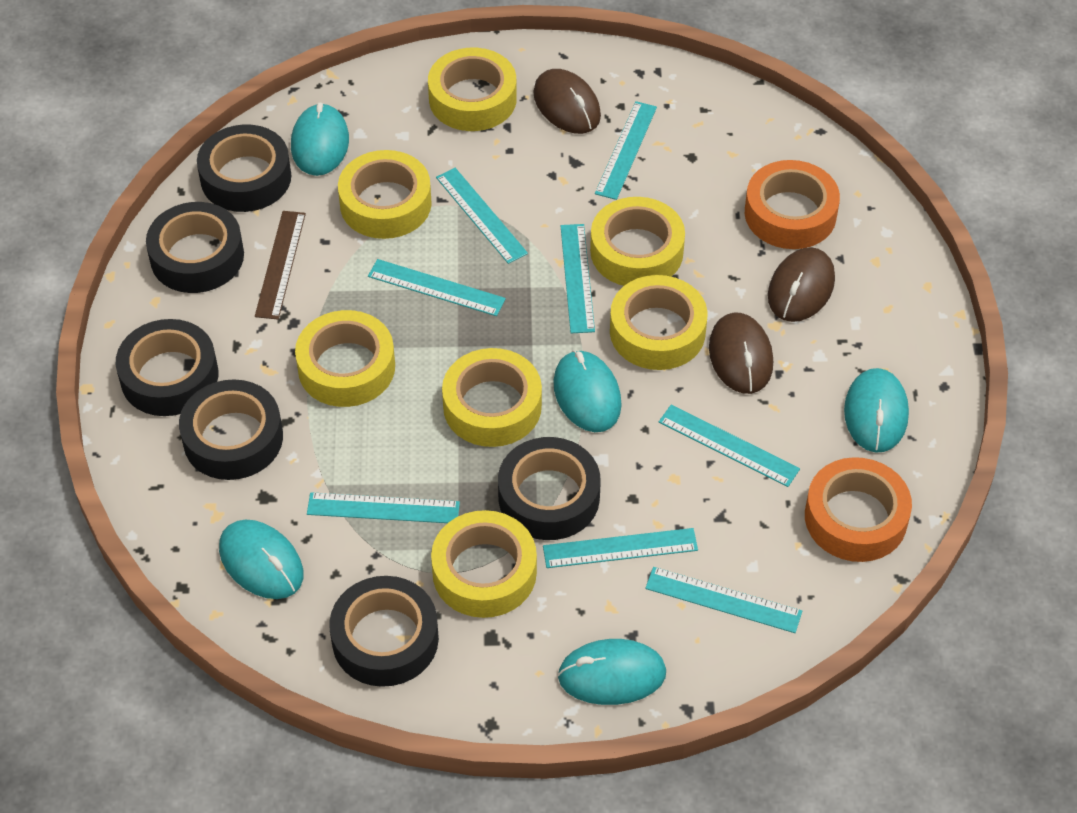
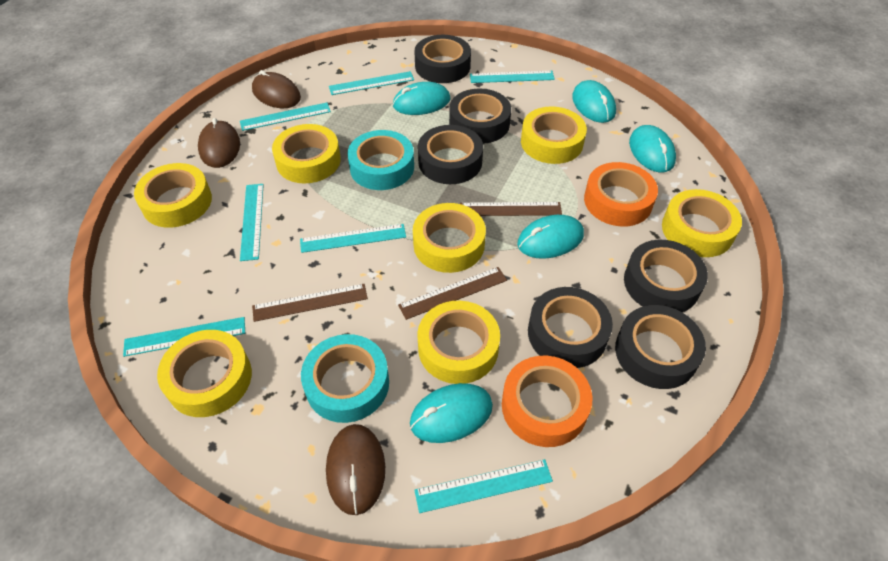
brown ruler: [255,211,306,320] = 1 -> [252,284,368,322] [398,267,507,320] [460,202,562,216] = 3
turquoise ruler: [307,492,460,523] [368,259,506,316] [436,168,528,264] [543,528,698,568] [561,224,595,333] [595,101,657,200] [645,567,802,633] [659,405,800,487] = 8 -> [123,317,245,357] [240,103,331,131] [240,184,264,261] [300,224,406,253] [329,71,414,95] [414,459,553,513] [470,71,555,83] = 7
turquoise tape: none = 0 -> [301,334,389,423] [347,130,414,190] = 2

